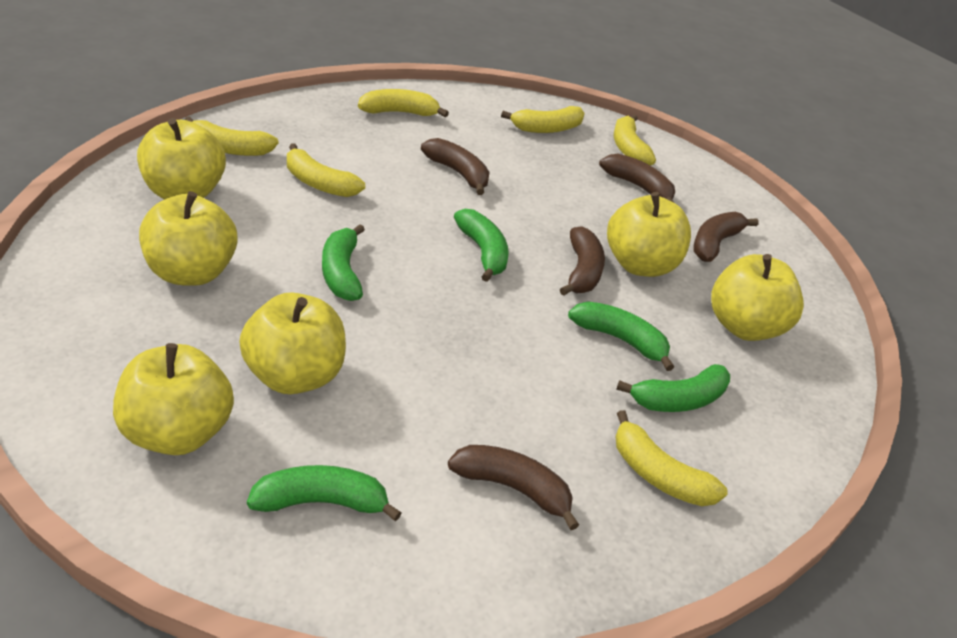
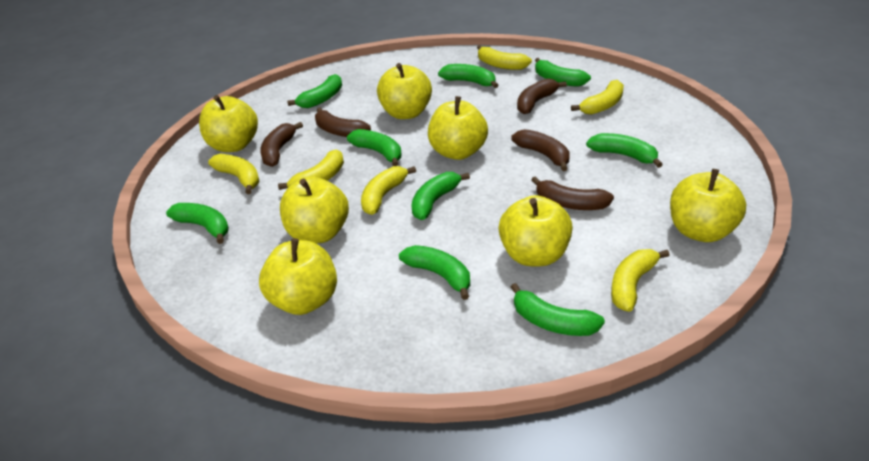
green banana: [247,465,402,522] [322,224,365,301] [454,209,509,282] [568,301,674,371] [616,364,730,412] = 5 -> [166,203,229,244] [287,74,342,108] [347,129,402,166] [399,245,470,300] [411,172,470,220] [438,64,498,88] [511,283,605,336] [535,58,591,87] [586,133,663,168] = 9
yellow apple: [113,343,234,455] [137,118,226,200] [139,191,238,286] [239,293,346,394] [607,192,691,277] [711,254,804,341] = 6 -> [199,95,258,152] [259,238,337,315] [280,177,349,243] [377,63,432,119] [428,96,488,160] [498,195,573,266] [670,169,746,242] = 7

